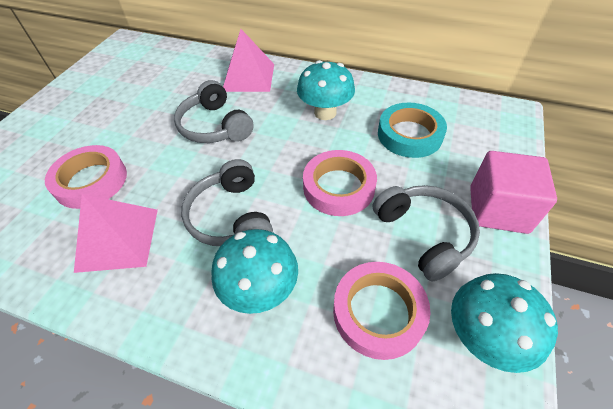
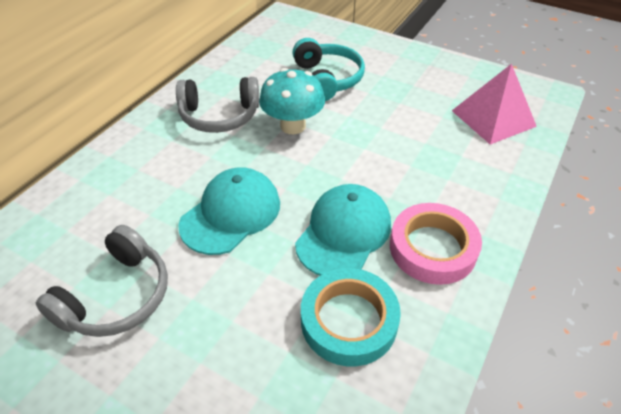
grey headphones: [174,80,254,143] [181,159,273,246] [373,185,480,282] = 3 -> [36,225,168,337] [176,77,260,133] = 2
pink cube: [470,151,557,234] = 1 -> none = 0
pink pyramid: [74,194,158,273] [223,29,274,92] = 2 -> [452,64,537,144] = 1
pink tape: [45,145,127,209] [303,150,377,216] [333,262,430,360] = 3 -> [390,203,482,285] = 1
turquoise cap: none = 0 -> [178,167,280,255] [295,184,391,276] = 2
turquoise headphones: none = 0 -> [292,38,365,101] = 1
turquoise mushroom: [211,229,298,314] [297,60,355,120] [451,273,558,373] = 3 -> [259,68,325,134] = 1

